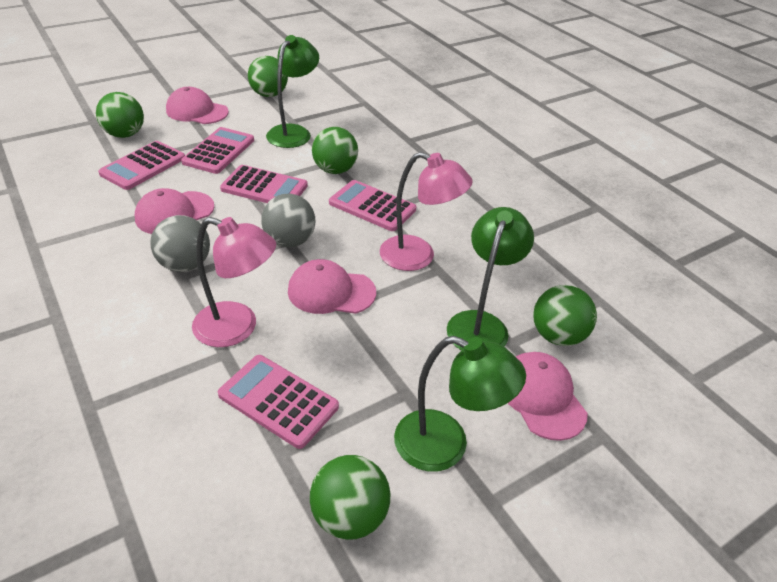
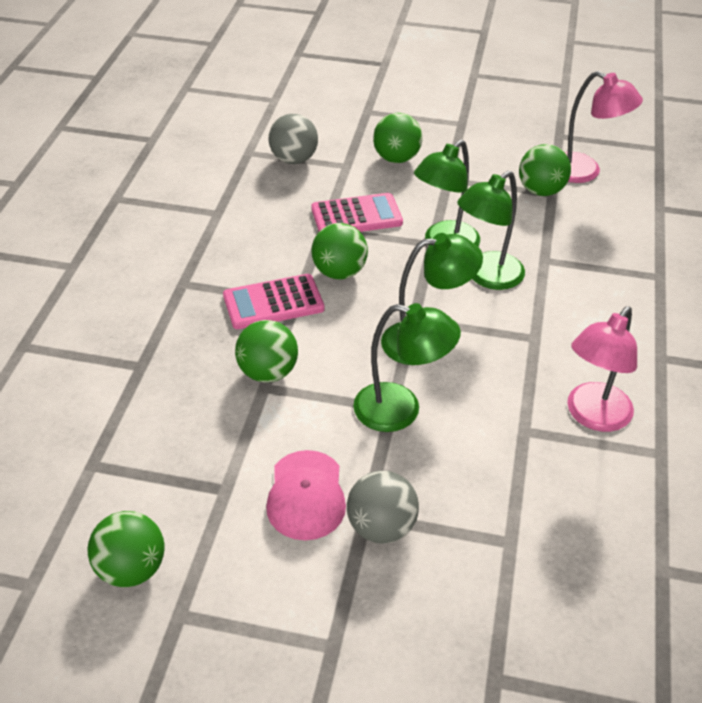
green lamp: [266,35,319,148] [394,336,526,472] [447,207,534,350] = 3 -> [353,303,461,432] [381,233,483,365] [414,140,480,246] [457,171,525,290] = 4
pink calculator: [98,141,185,190] [181,127,254,174] [218,355,339,449] [220,165,308,203] [329,180,416,231] = 5 -> [223,274,325,329] [311,193,403,232] = 2
pink cap: [135,188,214,234] [166,87,229,124] [288,259,376,314] [508,352,588,441] = 4 -> [266,450,346,541] = 1

